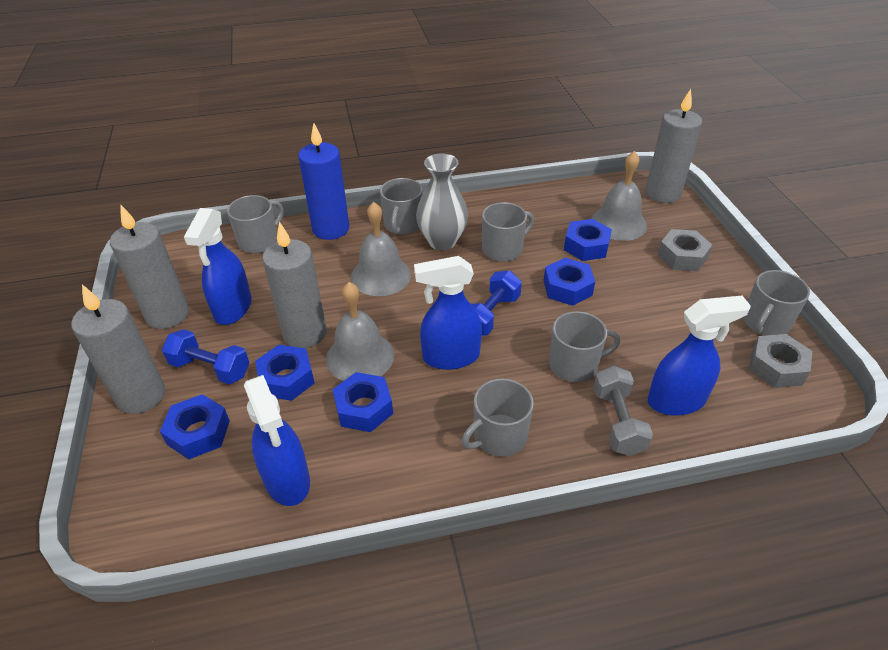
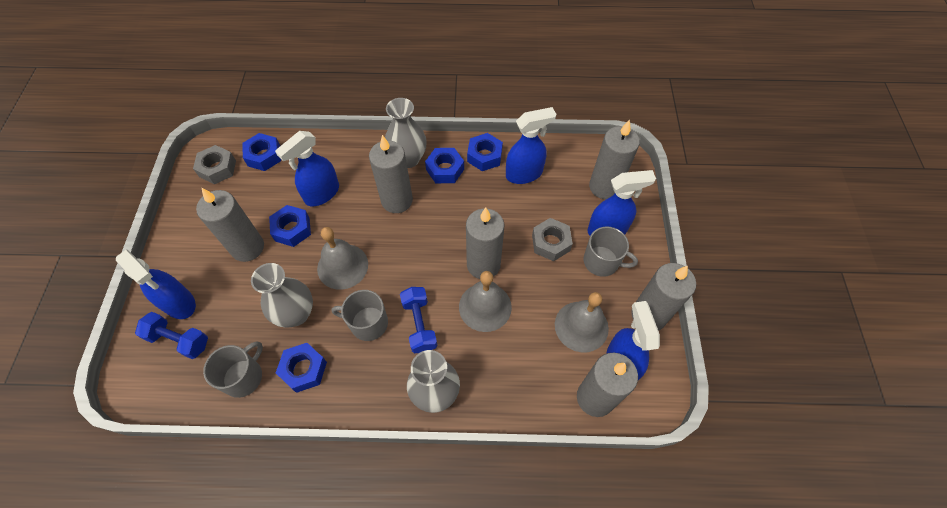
blue candle: [298,123,349,240] = 1 -> none = 0
blue spray bottle: [184,208,252,325] [244,375,310,506] [414,256,482,370] [648,296,751,416] = 4 -> [116,249,196,319] [275,131,339,206] [506,107,556,184] [588,170,656,236] [606,301,660,380] = 5
grey candle: [71,284,165,414] [110,204,189,329] [262,222,327,348] [645,89,702,203] = 4 -> [196,188,264,262] [369,135,413,213] [466,207,504,279] [577,353,638,417] [589,120,640,199] [631,263,696,331] = 6
grey dumbbell: [593,366,653,456] = 1 -> none = 0
grey mug: [227,195,284,253] [380,178,423,235] [462,378,534,457] [482,202,534,262] [549,311,620,382] [743,270,810,336] = 6 -> [203,341,263,398] [331,290,388,341] [583,227,638,277] = 3
grey vase: [416,153,468,250] = 1 -> [251,263,313,327] [385,98,427,168] [407,350,460,413] = 3

